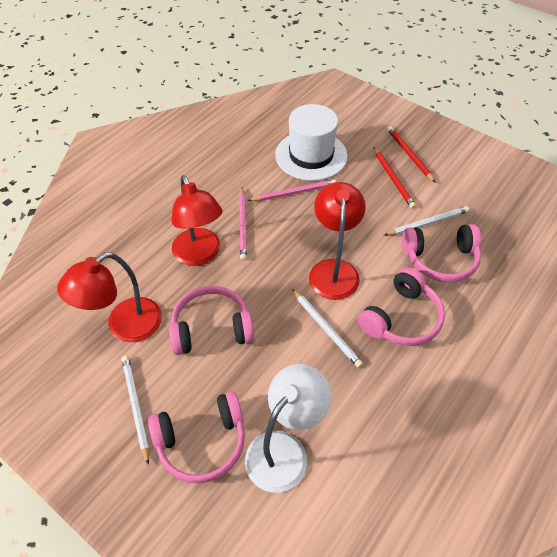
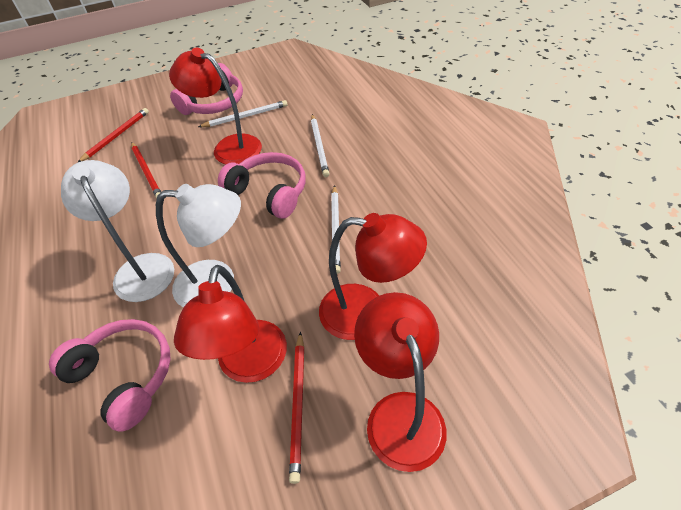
pink headphones: [148,391,245,483] [169,286,254,355] [358,267,445,346] [402,224,481,283] = 4 -> [49,319,171,432] [170,63,243,115] [218,152,306,219] = 3
pink pencil: [239,187,247,261] [247,179,336,201] = 2 -> none = 0
red lamp: [57,252,162,342] [171,175,222,266] [309,182,366,300] = 3 -> [169,48,262,164] [174,265,287,383] [319,213,427,340] [354,292,447,472] = 4
red pencil: [374,147,416,209] [387,126,436,183] = 2 -> [77,108,149,163] [131,142,161,199] [289,331,304,484] = 3
white hat: [275,104,348,181] = 1 -> none = 0
white lamp: [245,364,331,493] = 1 -> [61,160,174,302] [156,184,241,307] = 2

